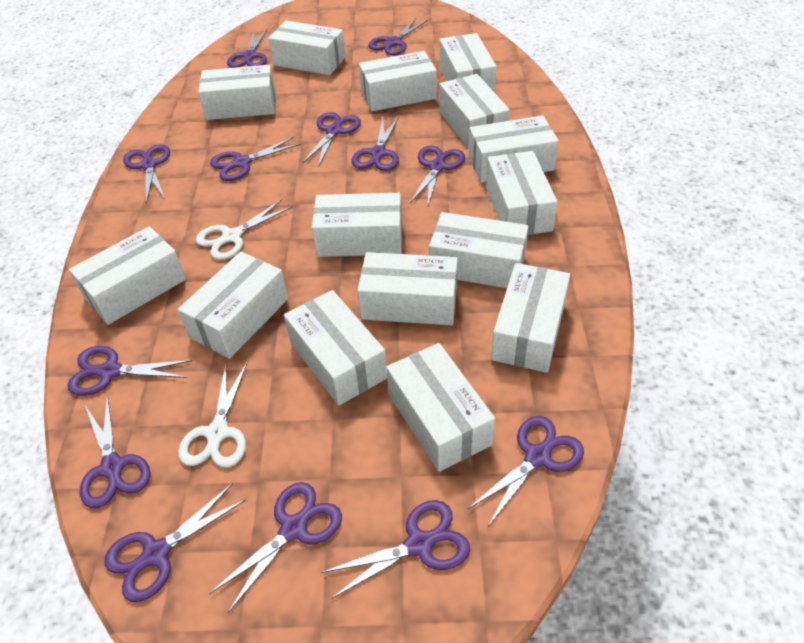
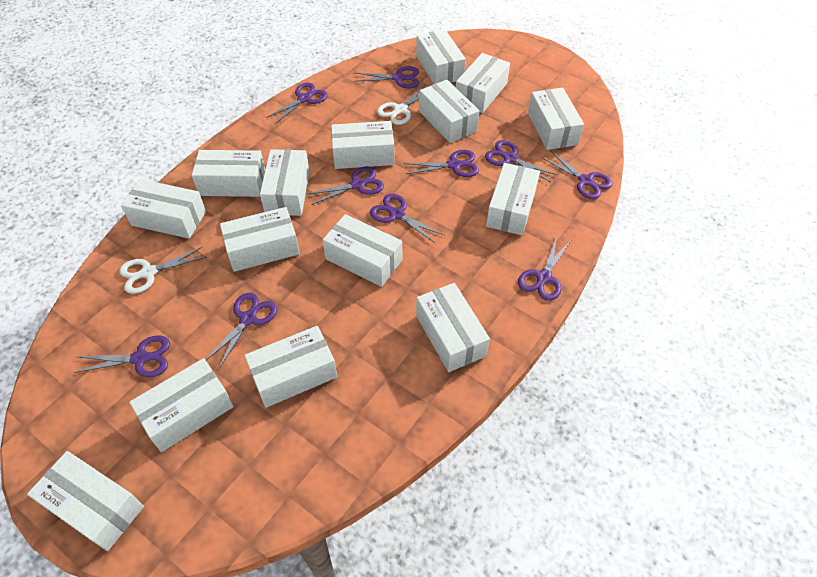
purple scissors: [67,346,192,396] [80,395,150,508] [104,483,246,602] [123,144,170,203] [209,482,342,613] [210,137,301,181] [227,28,268,68] [302,112,361,167] [321,500,470,599] [351,117,399,171] [368,18,428,55] [410,146,465,205] [468,416,584,527] = 13 -> [73,335,170,377] [206,293,277,369] [266,83,328,124] [307,166,384,205] [354,66,419,88] [370,194,444,244] [404,150,479,177] [485,140,557,182] [518,236,571,301] [542,150,613,199] = 10

